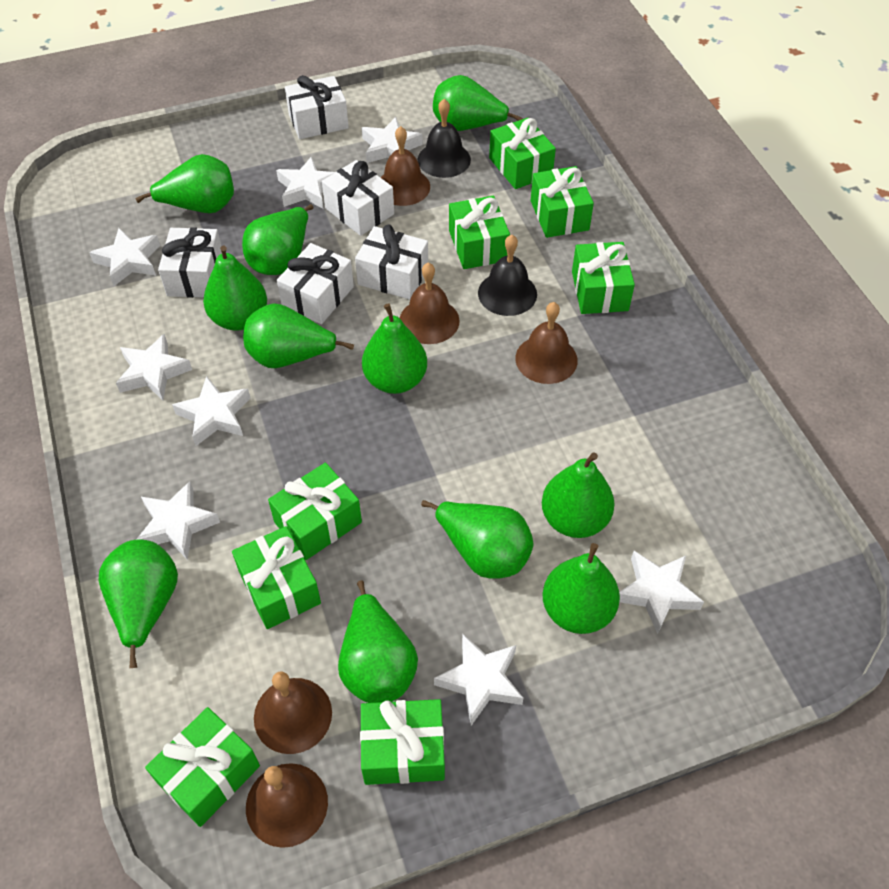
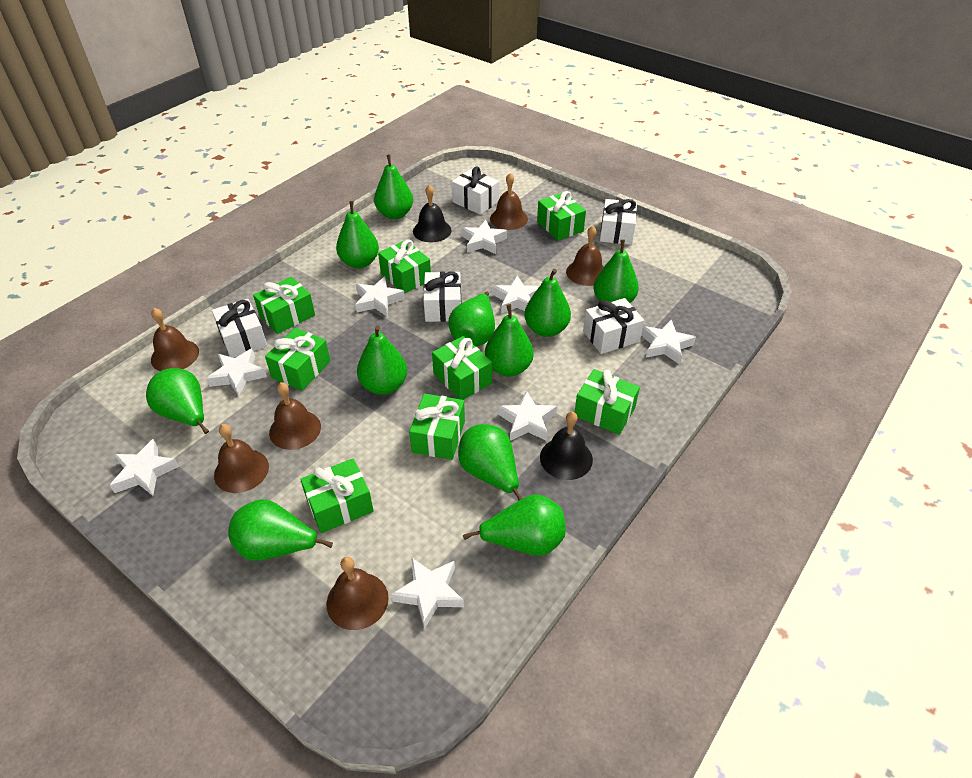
brown bell: [246,763,328,848] [254,671,332,754] [380,126,430,206] [400,263,460,344] [515,302,578,384] = 5 -> [151,308,199,371] [214,424,269,493] [269,382,321,450] [327,557,389,630] [490,173,528,230] [566,226,604,286] = 6

